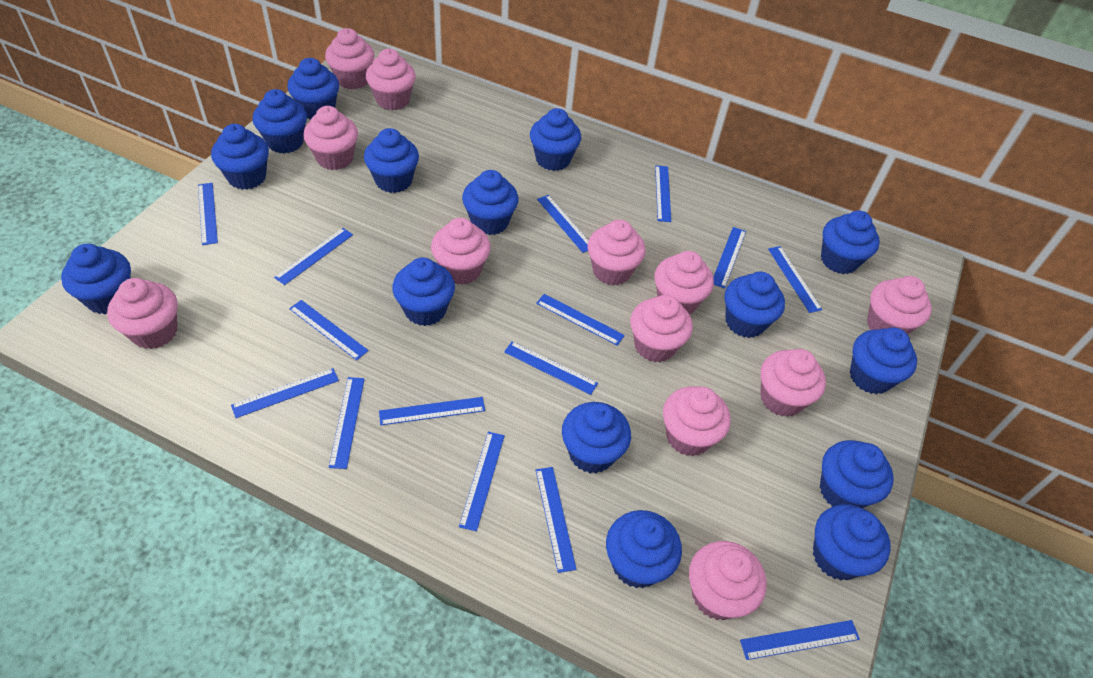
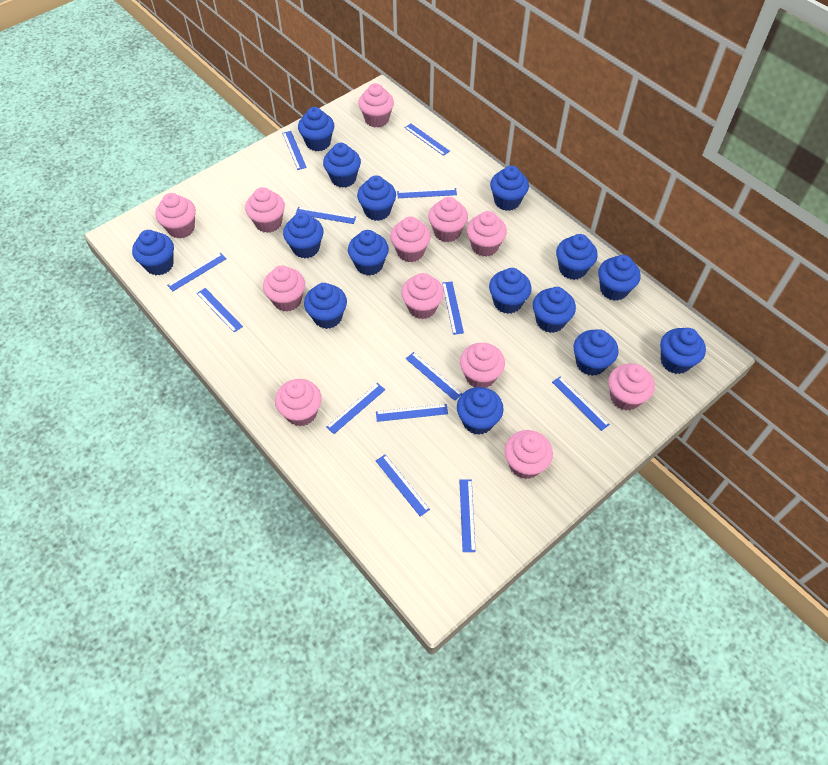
blue ruler: [198,183,218,245] [231,368,339,418] [274,228,353,285] [289,300,369,360] [329,377,365,469] [379,397,485,425] [459,432,505,531] [504,341,598,395] [536,294,625,346] [536,467,577,573] [537,195,588,253] [655,165,671,222] [713,227,746,289] [740,620,860,660] [768,246,822,313] = 15 -> [167,253,227,291] [197,288,243,333] [282,131,307,170] [295,207,356,224] [326,383,385,434] [376,404,448,422] [376,454,430,517] [397,188,457,198] [404,124,450,156] [406,352,463,401] [442,281,464,335] [459,479,476,552] [552,376,610,431] = 13

